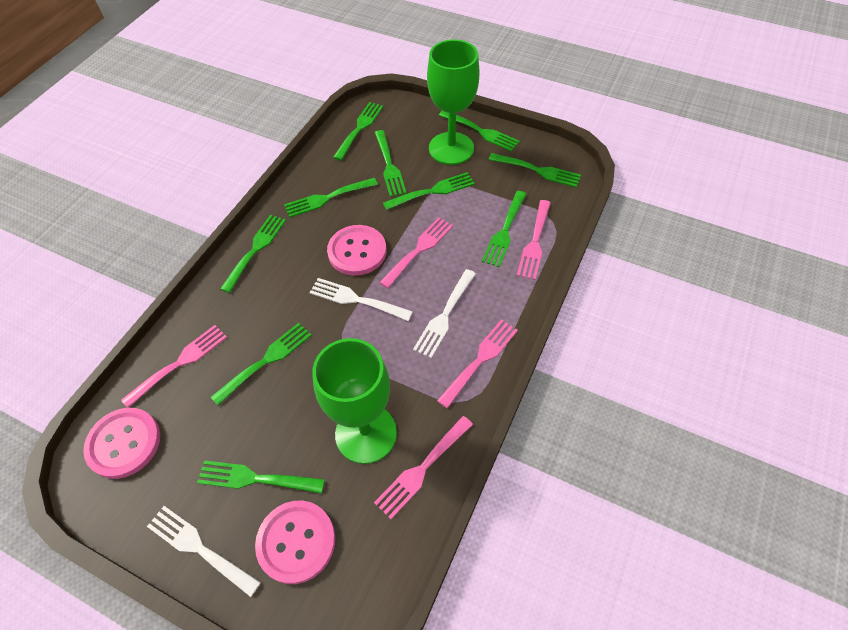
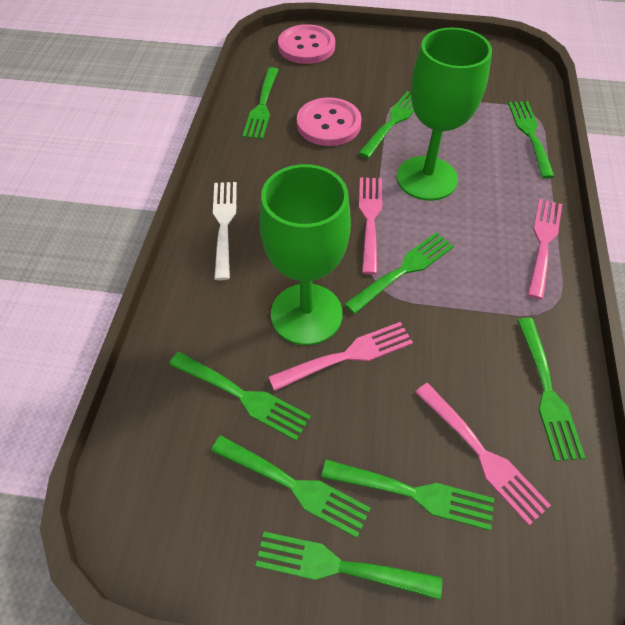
green fork: [197,460,325,494] [211,323,312,405] [220,215,286,293] [284,178,378,218] [333,102,383,161] [375,130,407,197] [383,172,475,210] [438,111,520,151] [482,191,526,267] [489,153,581,188] = 10 -> [169,352,311,441] [211,436,371,538] [243,67,279,139] [256,532,442,600] [321,460,494,531] [344,232,454,314] [358,91,414,158] [508,101,555,179] [517,318,585,461] = 9
pink button: [83,408,160,479] [255,501,335,584] [327,225,386,276] = 3 -> [278,24,335,64] [297,97,362,146] = 2
pink fork: [121,325,227,408] [374,416,473,519] [379,217,453,288] [437,319,518,408] [517,200,551,280] = 5 -> [269,322,413,391] [359,177,382,275] [415,383,551,526] [527,199,562,300] = 4
white fork: [147,506,261,597] [309,278,413,321] [413,269,476,358] = 3 -> [213,182,237,280] = 1

